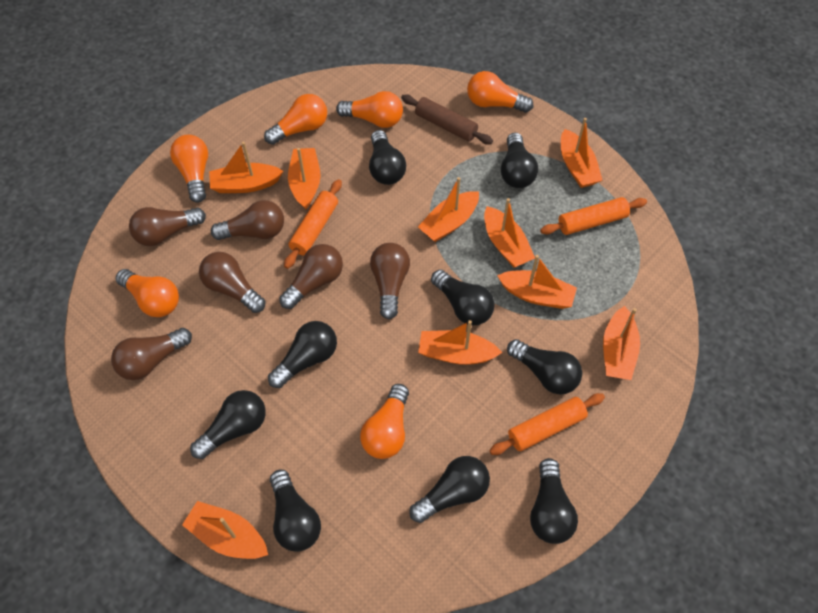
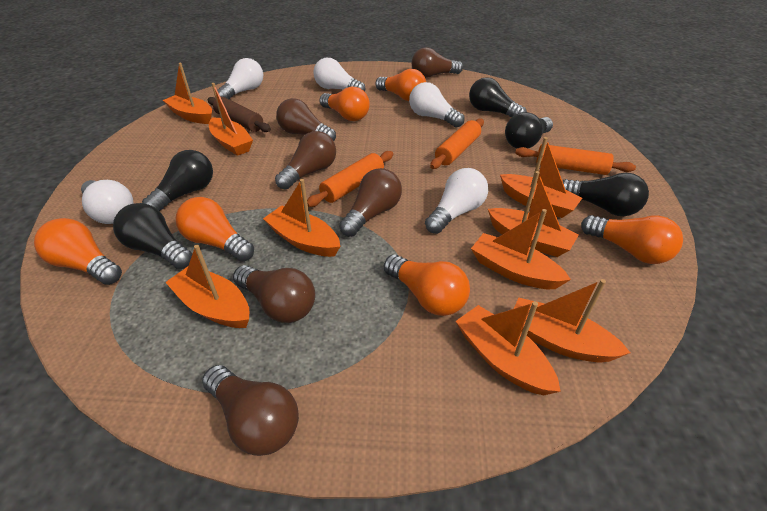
black light bulb: [190,390,266,459] [268,321,337,388] [270,470,321,552] [369,130,406,185] [409,456,490,523] [431,269,495,325] [501,133,538,188] [507,339,582,395] [530,458,578,544] = 9 -> [113,203,192,269] [142,150,213,211] [469,77,527,117] [505,112,553,148] [563,173,649,216] = 5
white light bulb: none = 0 -> [81,180,133,224] [217,58,263,99] [313,58,365,91] [409,82,465,128] [425,168,488,234] = 5

